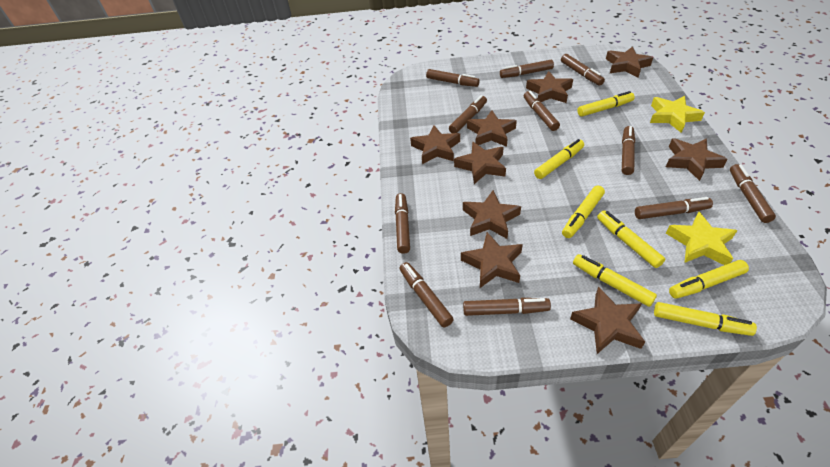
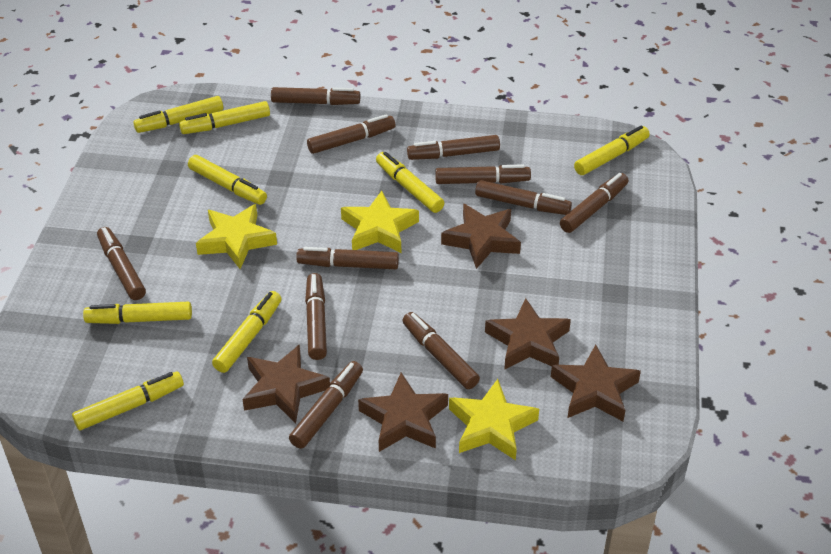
brown star: [410,126,460,164] [454,142,506,184] [461,232,523,288] [463,190,521,239] [467,110,517,147] [526,71,573,103] [570,287,645,354] [606,46,653,78] [666,138,728,181] = 9 -> [242,344,330,423] [358,372,448,452] [441,204,521,269] [485,298,571,370] [551,345,641,421] = 5
yellow marker: [534,139,584,179] [562,185,605,238] [573,254,657,307] [577,91,635,117] [597,210,665,268] [654,302,757,336] [669,260,749,299] = 7 -> [72,372,184,430] [83,302,192,324] [133,96,223,133] [179,101,270,134] [188,155,267,205] [212,291,282,373] [376,152,444,213] [574,126,650,175] = 8
yellow star: [650,96,705,133] [666,212,737,265] = 2 -> [196,204,277,269] [341,191,419,253] [449,379,539,460] = 3

